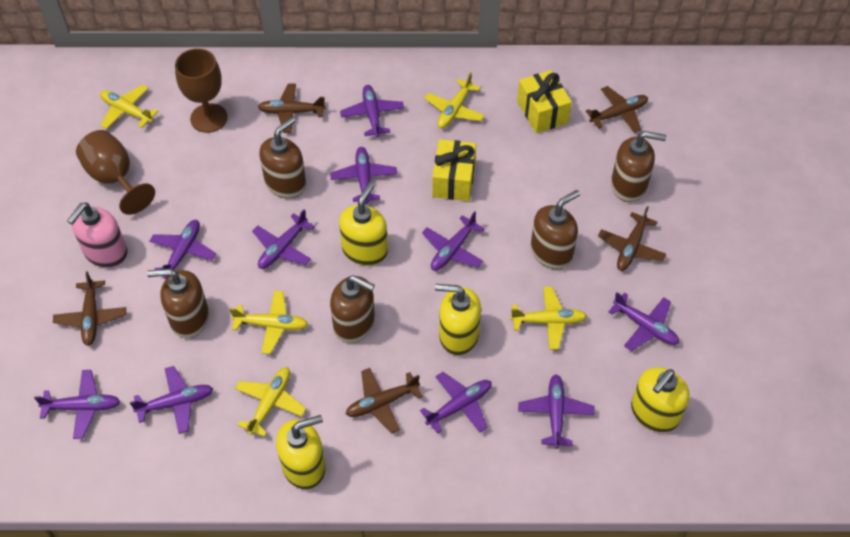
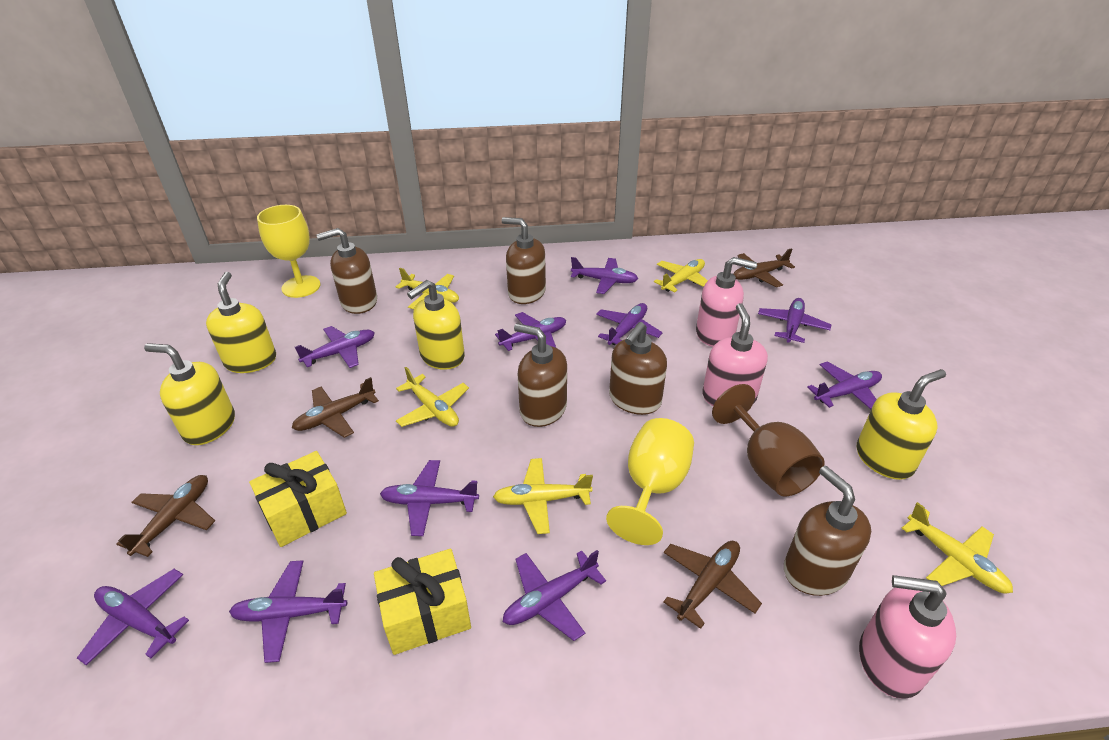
brown goblet: [76,130,155,215] [175,48,228,133] = 2 -> [712,384,825,496] = 1
brown plane: [53,271,126,346] [258,84,326,133] [346,368,423,434] [586,86,648,133] [598,206,666,271] = 5 -> [116,475,215,557] [292,377,379,438] [663,541,762,629] [734,248,795,287] = 4
pink soap dispenser: [67,203,127,268] = 1 -> [696,257,757,347] [702,303,768,406] [859,575,956,699] = 3
yellow goblet: none = 0 -> [257,205,321,298] [606,418,694,545] = 2

